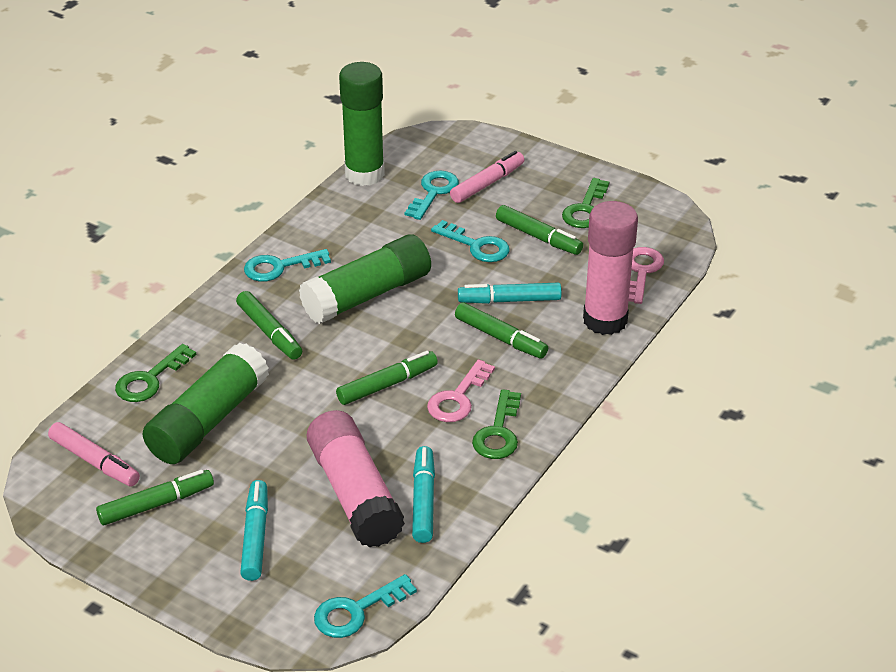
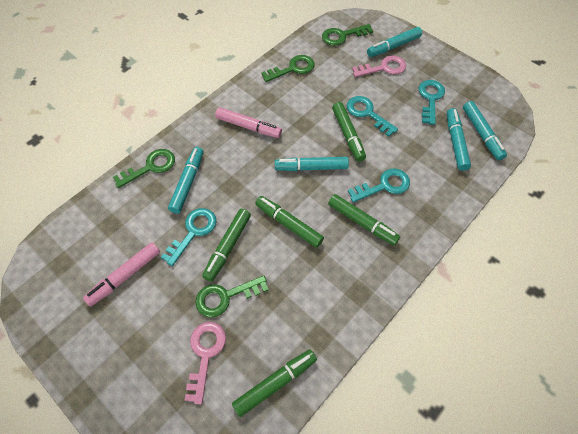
green glue stick: [143,343,269,464] [299,234,431,324] [339,62,385,186] = 3 -> none = 0
green key: [115,344,197,402] [472,389,521,459] [562,178,609,228] = 3 -> [113,149,175,188] [195,275,269,318] [261,55,315,82] [322,24,373,46] = 4
pink glue stick: [307,410,405,547] [583,201,638,335] = 2 -> none = 0
turquoise marker: [240,480,268,581] [412,446,435,543] [458,283,562,304] = 3 -> [168,147,204,214] [275,157,349,171] [367,27,422,57] [447,108,471,171] [463,101,507,160] = 5

